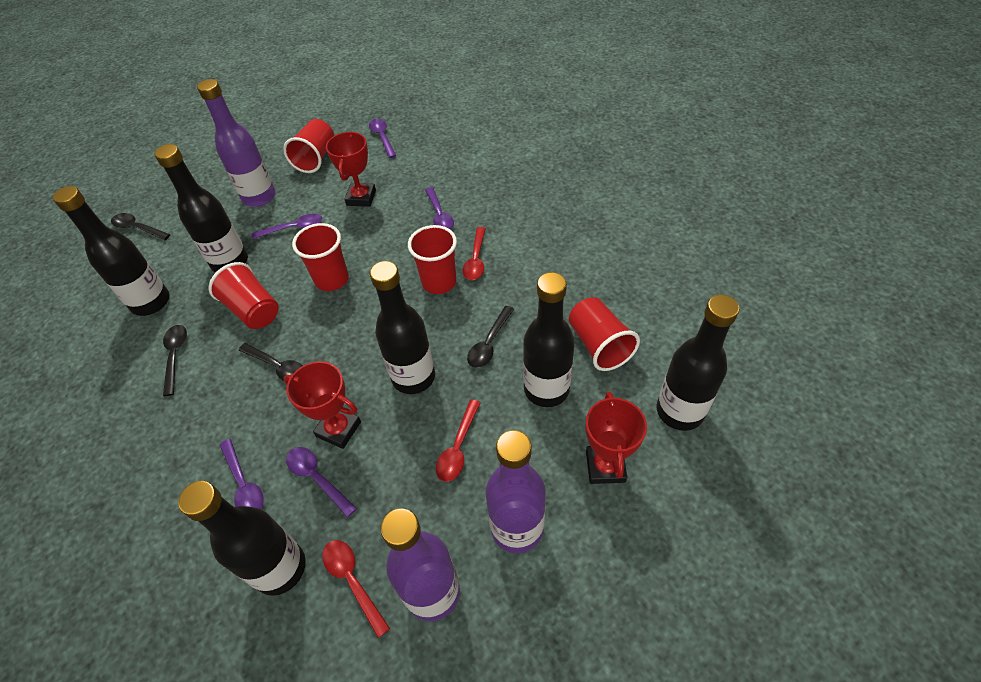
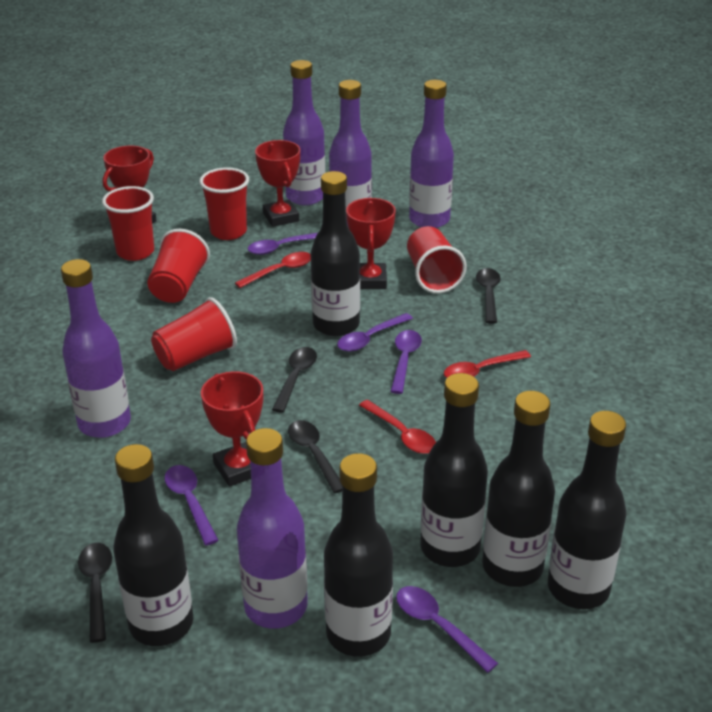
purple bottle: [197,79,276,207] [381,508,460,621] [486,430,546,553] = 3 -> [61,259,131,438] [237,428,308,628] [283,60,325,205] [329,80,372,225] [409,80,454,228] = 5
red trophy: [284,361,361,449] [326,132,376,207] [586,391,647,484] = 3 -> [103,146,157,224] [201,371,263,487] [255,140,300,227] [346,198,396,289] = 4

